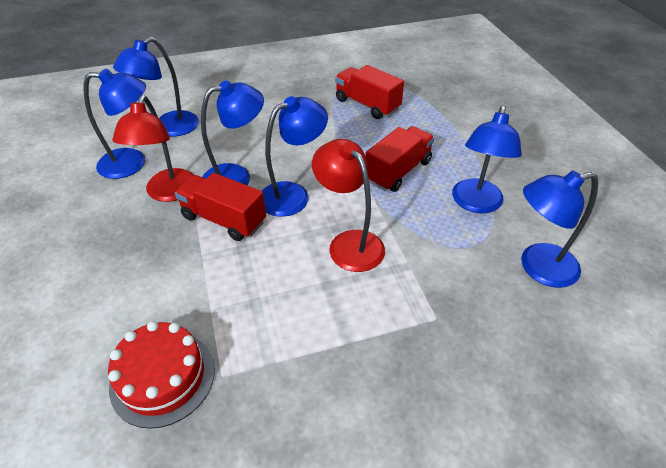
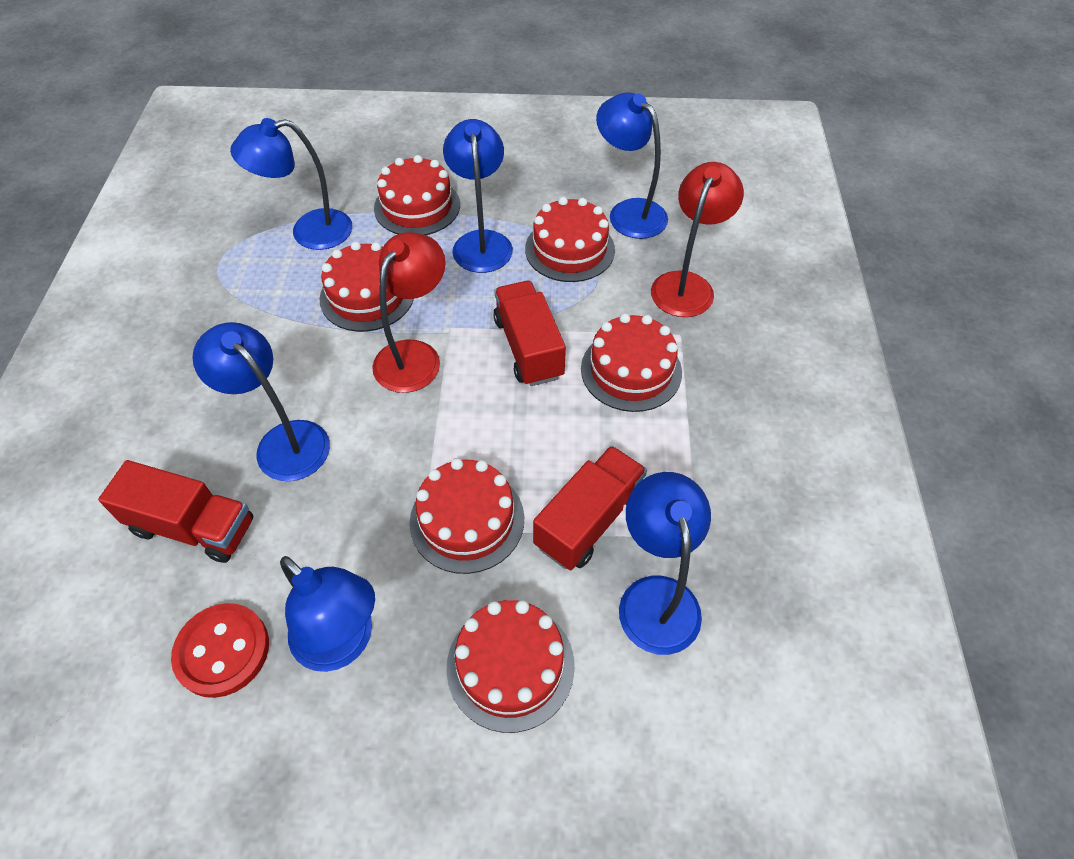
red button: none = 0 -> [171,603,269,698] = 1
red cake: [108,321,215,429] = 1 -> [319,242,414,332] [374,155,460,235] [410,458,524,574] [446,600,575,733] [525,197,615,282] [581,313,682,412] = 6

